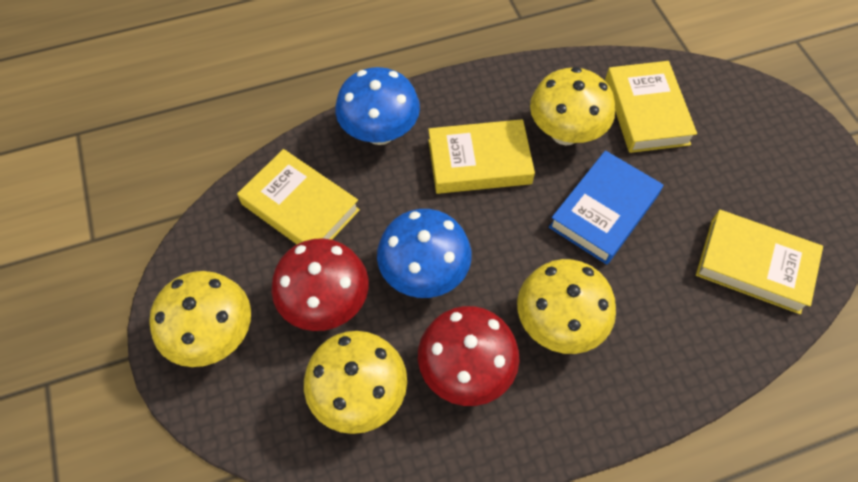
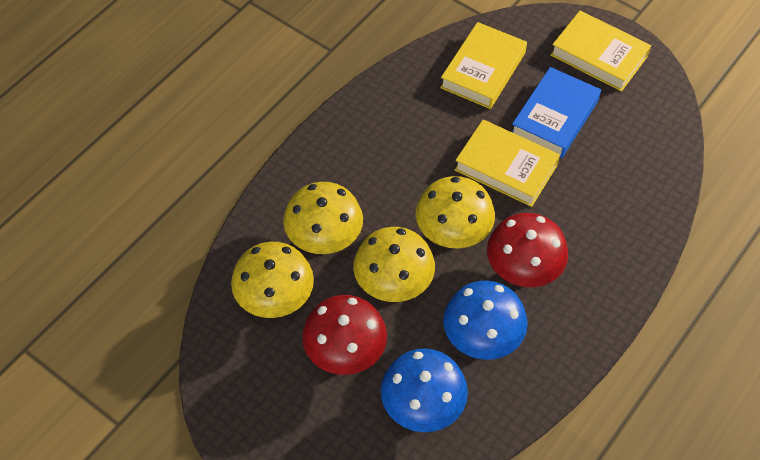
yellow book: [237,149,360,244] [428,119,535,194] [605,61,697,153] [696,210,823,314] = 4 -> [440,22,527,109] [455,119,560,207] [551,11,651,92] = 3

